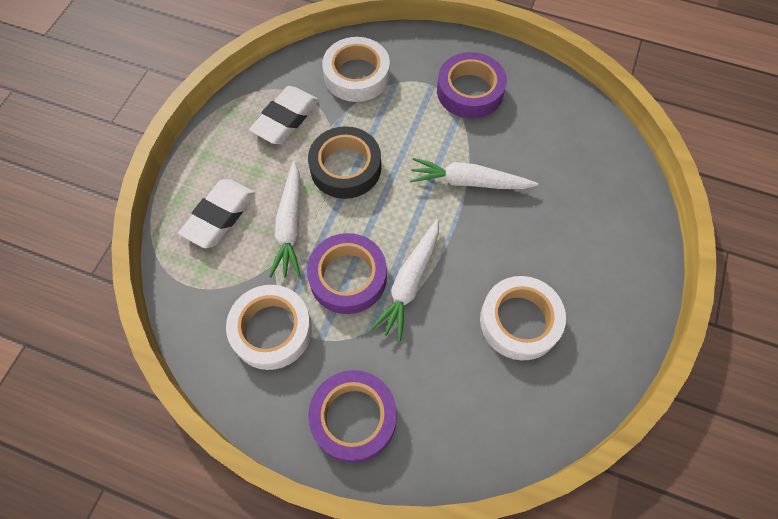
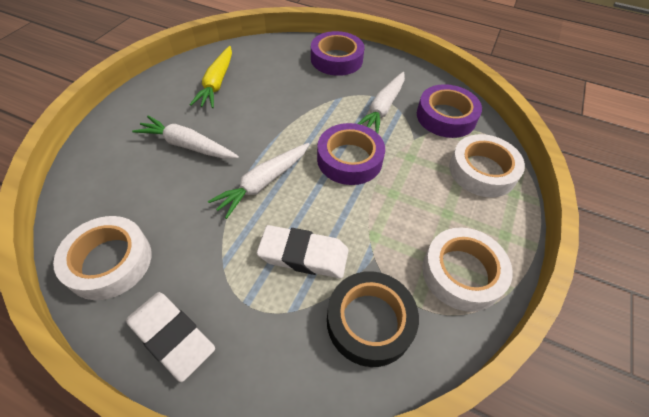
yellow carrot: none = 0 -> [190,46,232,108] = 1

